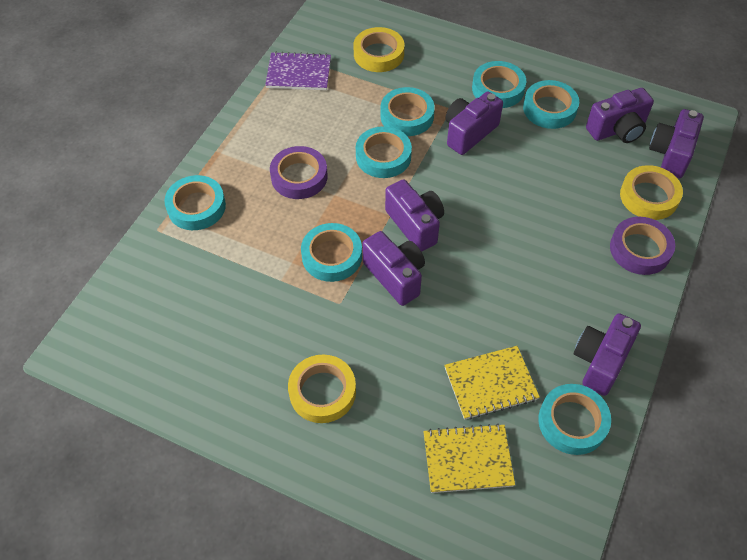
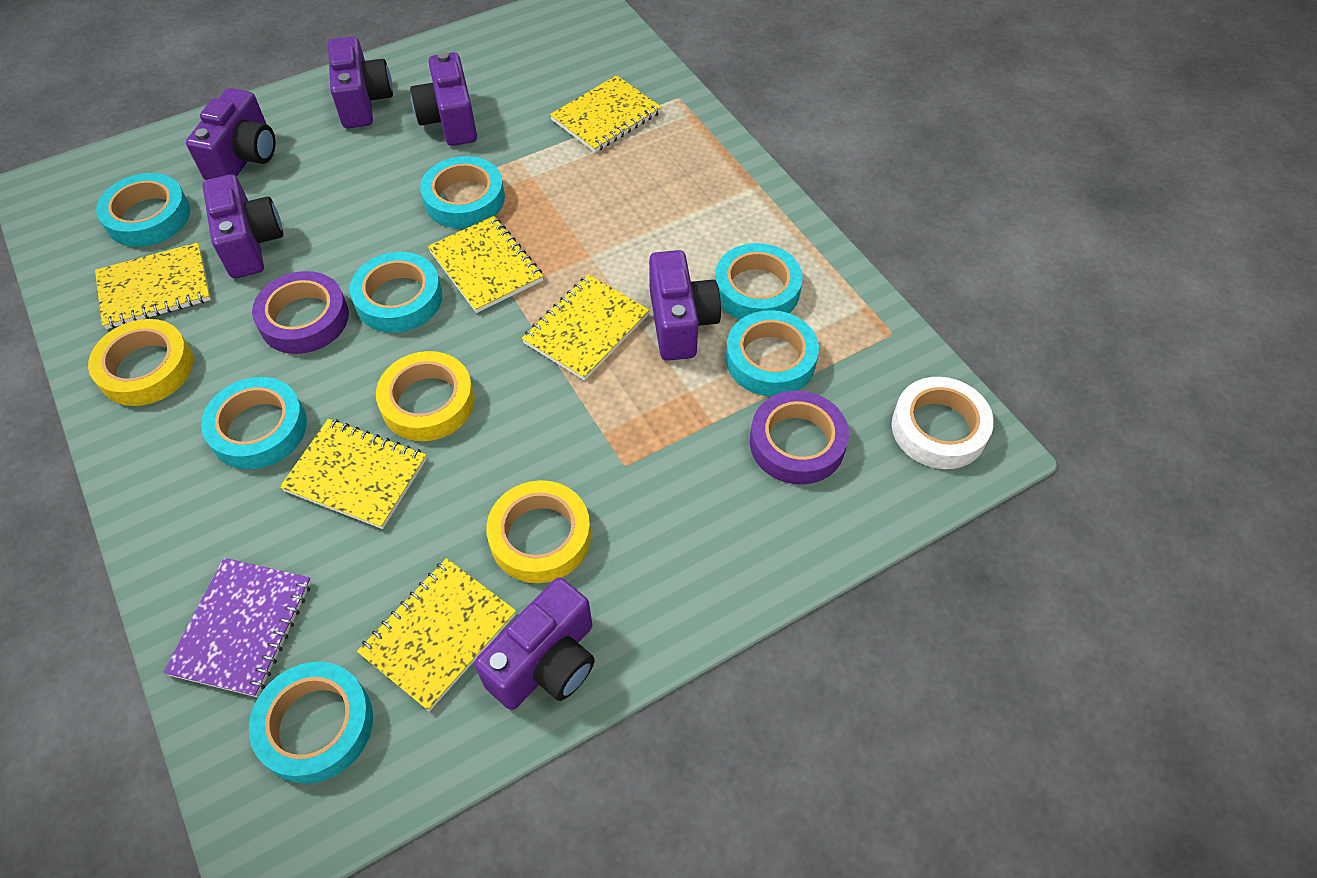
white tape: none = 0 -> [892,377,994,469] = 1
yellow notebook: [423,424,515,493] [444,346,540,420] = 2 -> [95,242,211,329] [280,419,427,529] [357,558,516,711] [428,216,543,313] [522,274,650,381] [550,75,662,153] = 6

